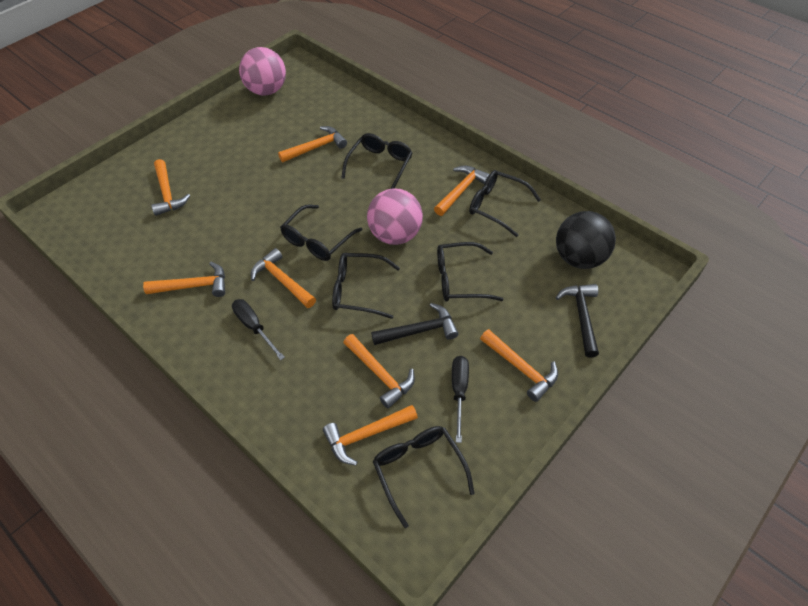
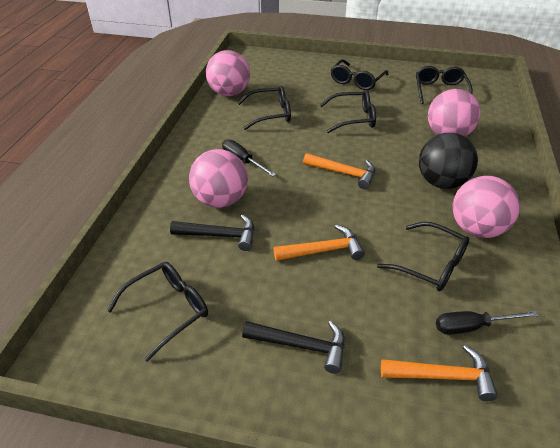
orange hammer: [143,262,225,297] [151,159,190,216] [251,248,316,308] [278,126,347,162] [323,405,418,466] [343,334,415,408] [434,165,490,216] [480,329,558,402] = 8 -> [274,225,365,261] [303,153,375,189] [381,345,498,401] = 3
pink ball: [239,47,286,96] [367,189,423,245] = 2 -> [189,149,248,208] [206,50,250,96] [428,89,481,137] [453,176,520,238] = 4

